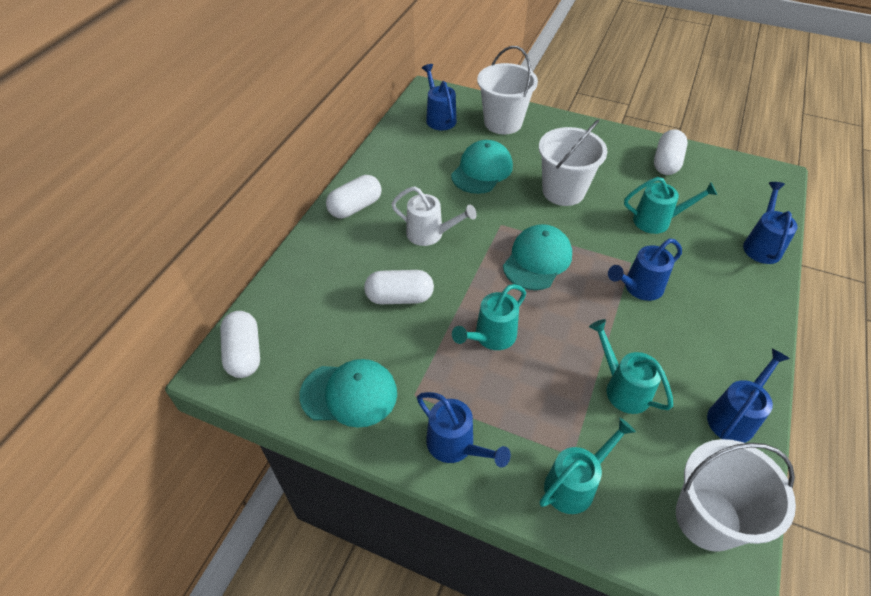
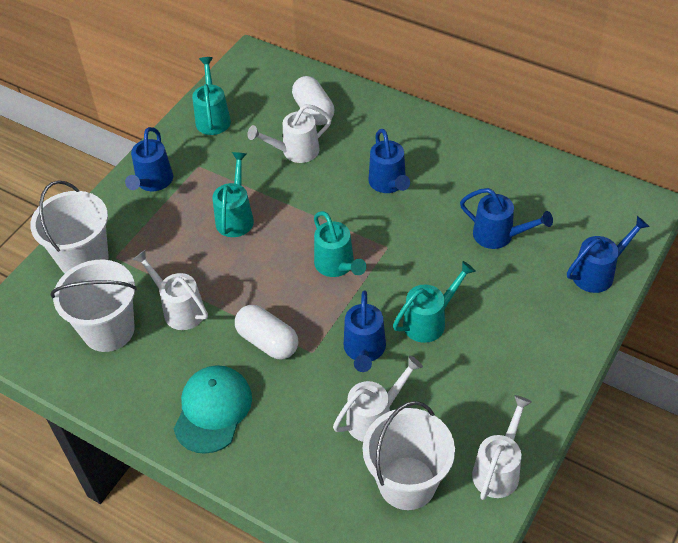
turquoise cap: [299,359,397,428] [451,140,513,194] [503,224,572,290] = 3 -> [174,365,252,454] = 1
white capsule: [220,311,260,378] [326,175,382,218] [364,270,434,304] [654,129,688,175] = 4 -> [235,305,298,359] [292,76,334,125] = 2
white watering can: [392,186,477,246] = 1 -> [132,250,208,330] [247,104,332,163] [333,356,423,442] [472,395,532,500] = 4

